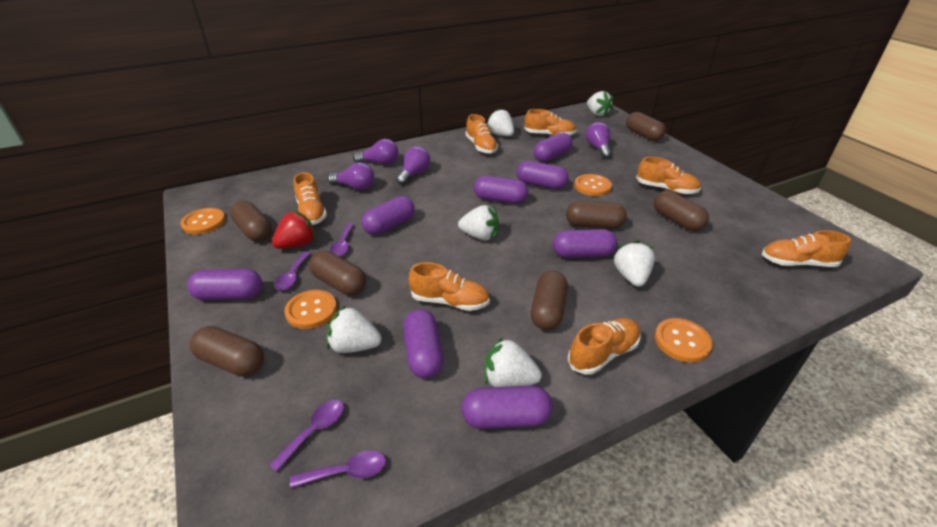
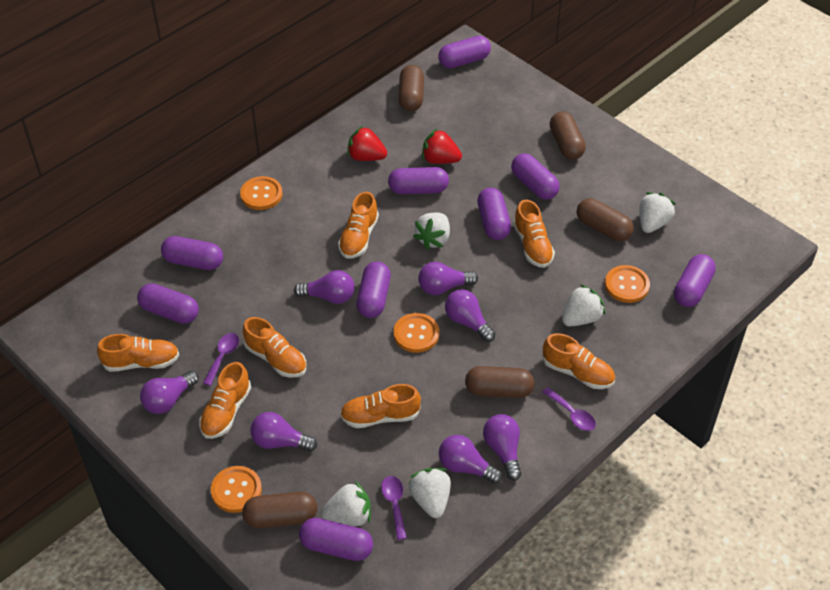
brown capsule: [190,326,264,377] [230,201,272,241] [309,250,366,296] [531,271,568,330] [566,201,627,229] [626,112,666,141] [654,190,709,231] = 7 -> [242,492,317,528] [398,65,424,111] [465,366,535,398] [550,112,586,160] [577,198,634,241] = 5
purple capsule: [187,269,262,300] [361,196,415,235] [403,309,444,378] [461,385,553,429] [474,176,528,204] [516,161,569,189] [533,132,572,162] [553,229,617,258] = 8 -> [137,283,199,324] [161,236,223,270] [299,518,373,561] [357,261,391,318] [388,167,449,194] [438,36,491,68] [477,188,511,240] [511,153,560,200] [674,254,716,307] = 9
purple light bulb: [328,162,374,190] [353,139,398,165] [396,146,430,185] [586,122,611,158] = 4 -> [140,371,199,414] [250,412,317,452] [294,270,355,304] [418,262,478,295] [439,435,502,484] [445,289,496,342] [483,414,522,481] = 7
purple spoon: [269,400,344,472] [274,251,311,290] [290,450,386,488] [330,223,355,257] = 4 -> [203,333,239,386] [381,476,407,540] [542,387,596,431] = 3
red strawberry: [272,211,316,249] = 1 -> [347,126,387,161] [422,129,462,164] = 2
white strawberry: [327,305,382,353] [458,205,499,241] [484,337,542,387] [487,108,514,136] [587,91,613,117] [613,240,655,287] = 6 -> [321,481,371,526] [409,468,451,518] [413,212,450,249] [562,284,605,326] [639,192,676,233] = 5

